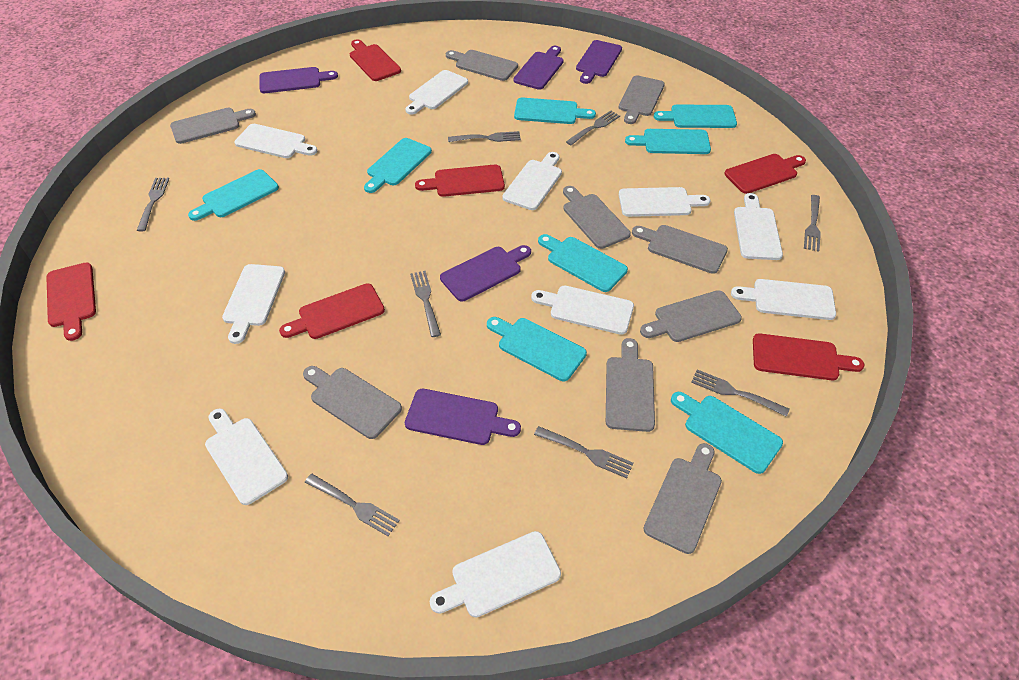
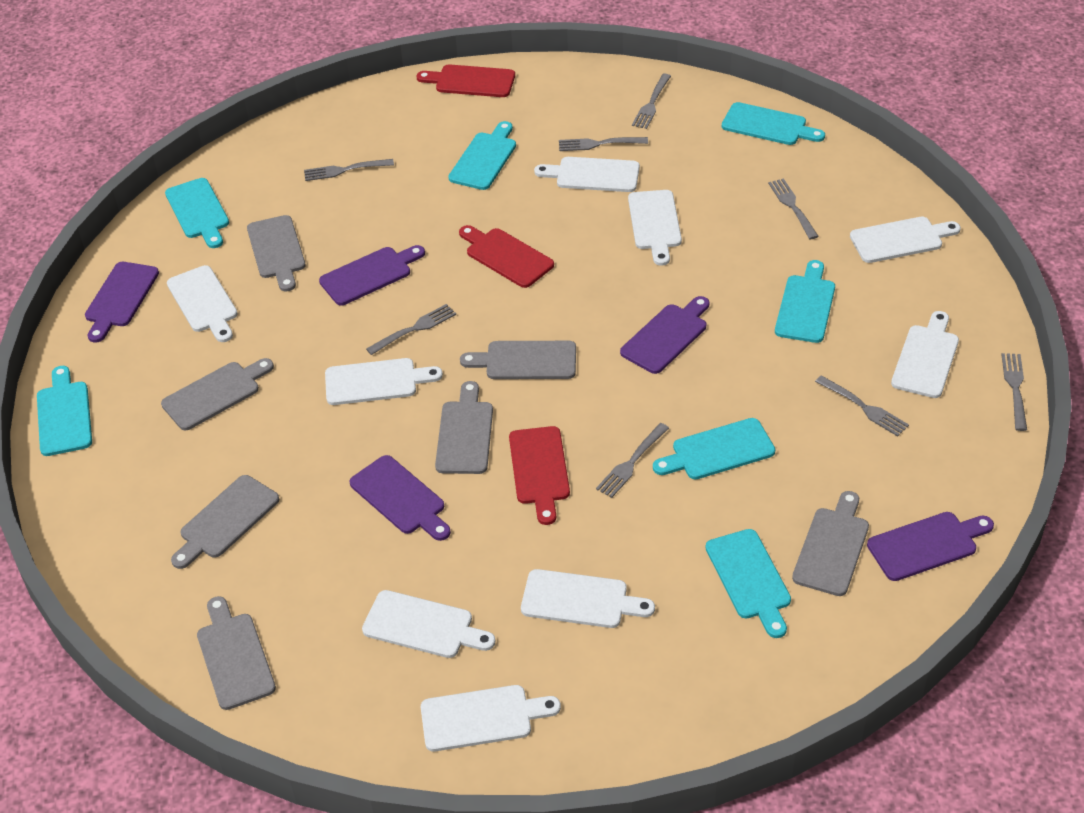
grey cutting board: [170,108,256,144] [303,366,402,439] [446,50,518,81] [563,186,631,249] [606,338,655,432] [618,76,665,124] [632,225,728,274] [640,290,742,342] [643,443,722,554] = 9 -> [161,358,274,430] [171,475,279,569] [197,596,276,710] [247,215,306,291] [435,381,493,474] [460,341,576,379] [792,491,869,596] = 7
red cutting board: [46,263,96,341] [279,284,385,339] [350,39,401,81] [415,164,505,197] [724,154,806,194] [753,333,864,380] = 6 -> [417,64,515,97] [459,225,554,288] [509,426,570,525] = 3
turquoise cutting board: [188,169,279,221] [364,138,432,193] [487,317,587,381] [514,98,596,124] [538,234,628,292] [625,129,711,154] [654,105,737,128] [671,392,783,474] = 8 -> [37,366,92,456] [165,178,229,248] [448,121,516,190] [653,418,775,479] [706,529,791,638] [722,102,825,145] [775,260,835,343] = 7
white cutting board: [205,409,288,505] [222,264,285,344] [234,124,317,158] [405,70,468,115] [430,531,561,617] [502,152,562,210] [531,286,634,335] [619,187,710,217] [731,279,836,320] [734,193,783,260] = 10 -> [167,265,238,342] [325,358,443,405] [362,590,495,658] [421,685,561,751] [521,569,655,628] [534,157,640,192] [628,190,682,266] [850,216,961,263] [891,311,959,398] = 9

